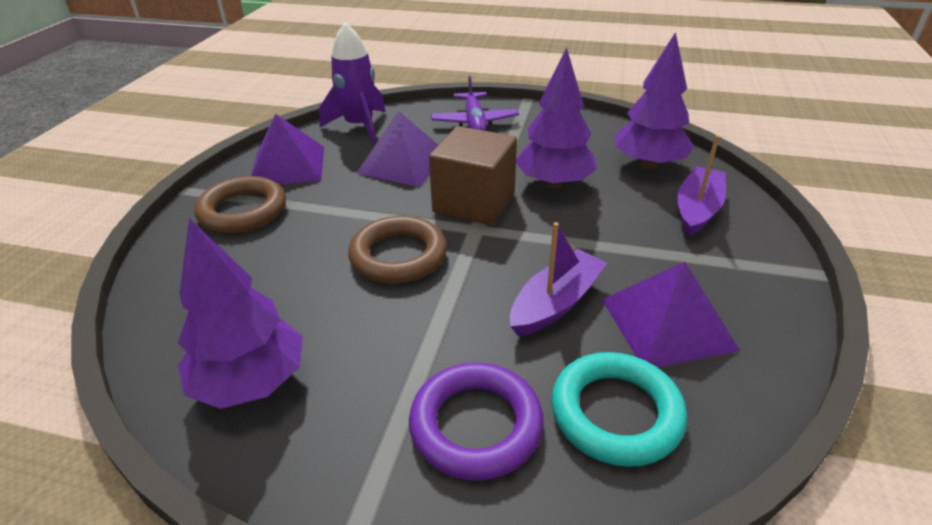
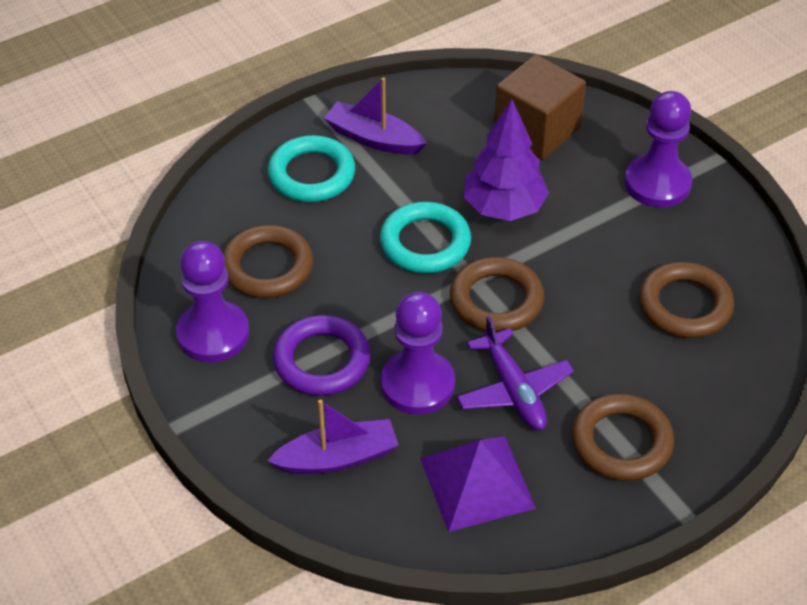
brown ring: [194,176,286,233] [348,216,447,284] = 2 -> [223,225,314,298] [450,257,544,333] [572,394,674,481] [639,262,734,338] = 4
purple pawn: none = 0 -> [176,241,249,362] [381,292,455,415] [625,91,692,208] = 3
purple pyramid: [251,114,324,184] [356,111,438,187] [602,262,740,367] = 3 -> [420,436,536,532] = 1
purple rocket: [319,22,386,144] = 1 -> none = 0
purple tree: [178,218,303,409] [516,48,597,189] [614,32,694,169] = 3 -> [463,100,549,221] = 1
turquoise ring: [551,352,687,467] = 1 -> [268,135,355,202] [380,202,471,273] = 2

